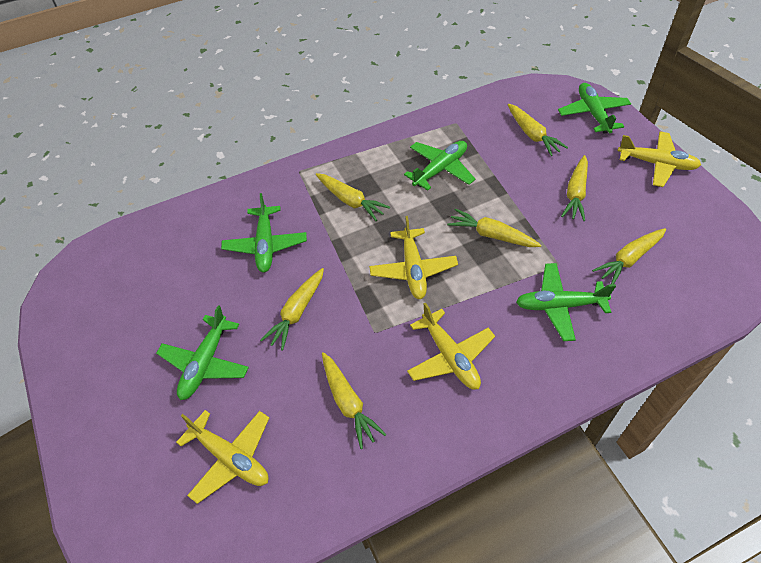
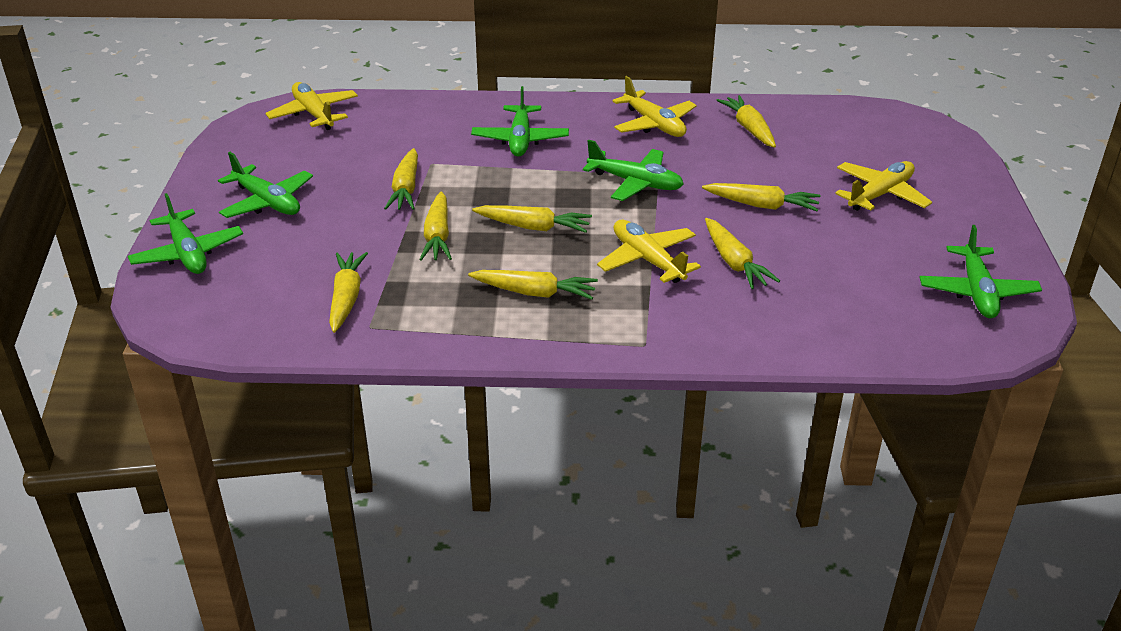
yellow carrot: [260,268,324,350] [316,173,390,221] [322,352,387,449] [447,208,541,247] [508,104,568,156] [561,155,588,221] [592,228,666,284] = 7 -> [329,252,368,333] [384,148,418,210] [419,191,452,261] [468,270,598,300] [472,205,592,233] [702,183,820,211] [705,218,780,289] [717,95,776,148] = 8

